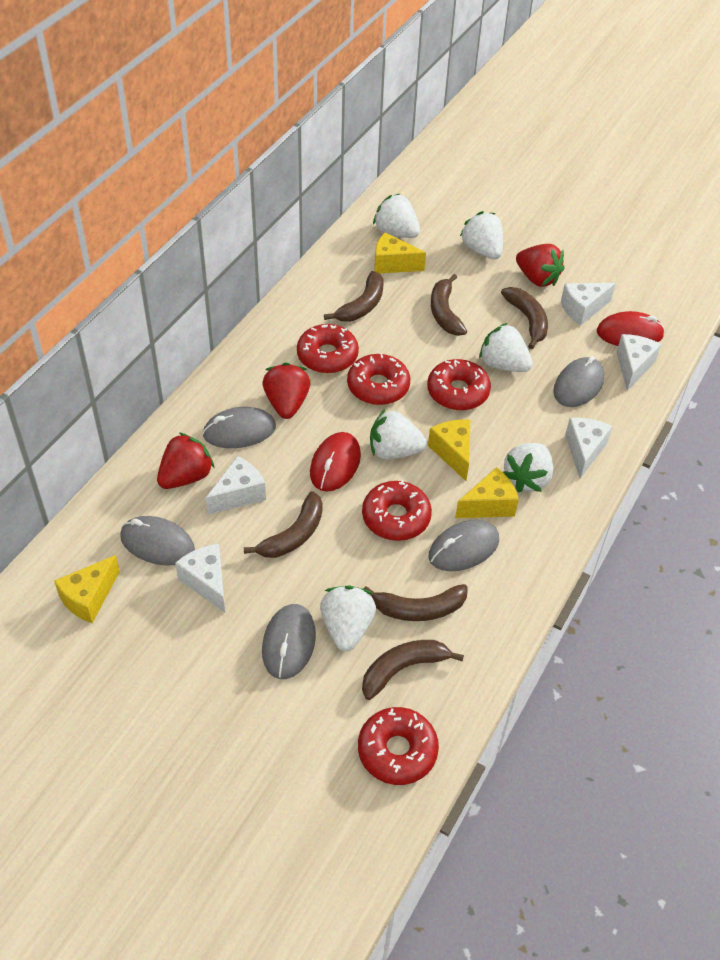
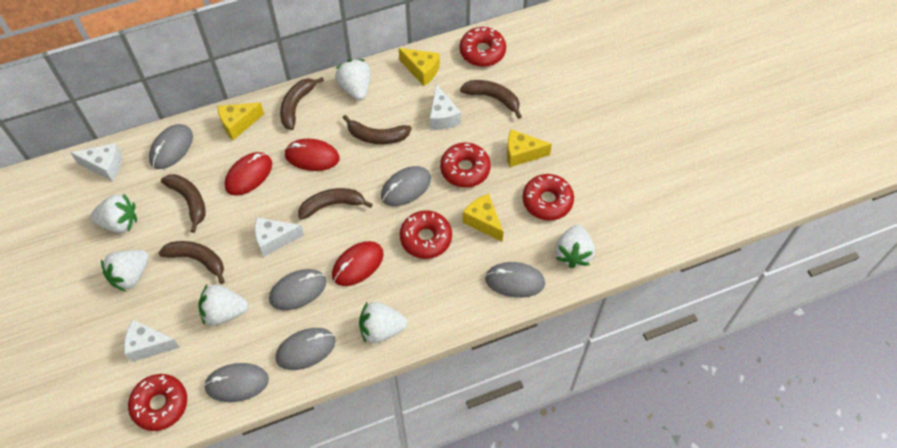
grey mouse: [120,516,195,565] [202,407,276,448] [262,604,316,679] [429,520,499,571] [553,356,604,407] = 5 -> [149,124,193,169] [204,363,269,402] [269,269,326,310] [275,328,336,370] [381,166,431,206] [485,262,545,298] = 6
red mouse: [310,432,361,492] [597,311,665,346] = 2 -> [224,152,272,196] [284,139,340,171] [332,241,384,286] = 3
red strawberry: [157,432,215,489] [263,362,310,419] [516,244,565,287] = 3 -> none = 0
white cheese: [175,544,225,613] [206,456,266,515] [561,283,616,326] [565,418,612,479] [617,334,661,391] = 5 -> [71,143,122,181] [124,320,180,362] [255,217,304,257] [430,84,461,130] = 4

